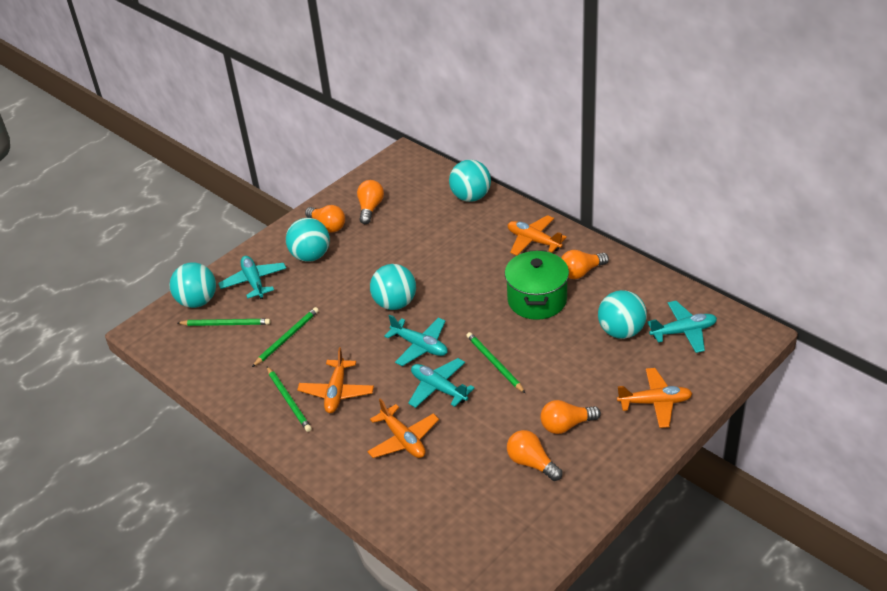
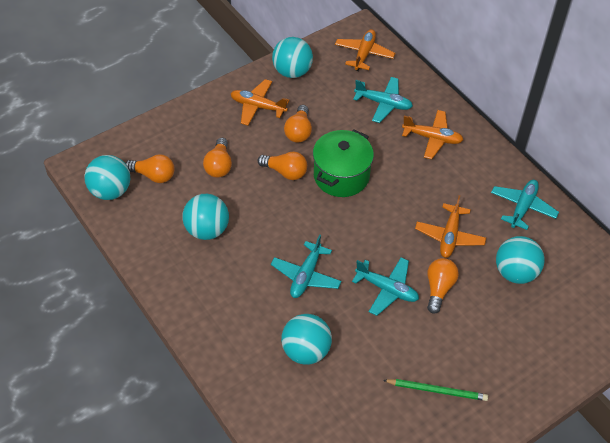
green pencil: [178,319,270,326] [252,307,319,367] [267,367,312,432] [466,332,525,393] = 4 -> [383,379,488,401] = 1

